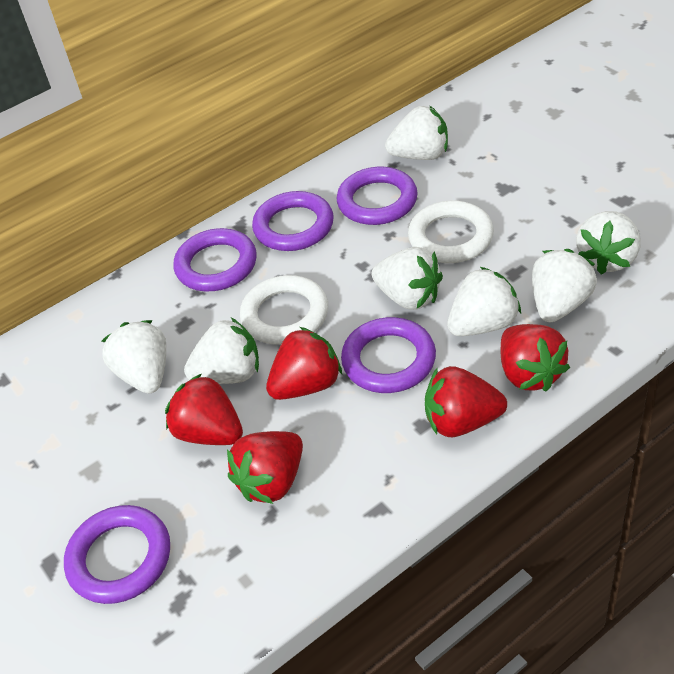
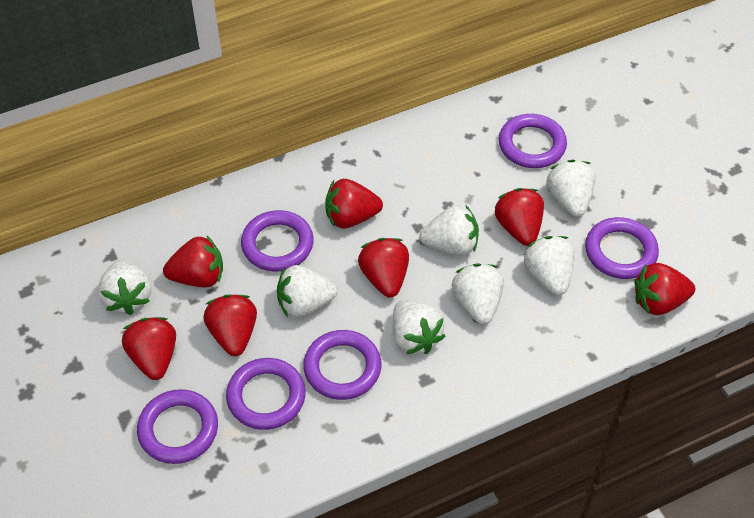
purple ring: [64,505,170,604] [173,228,257,291] [252,191,334,251] [337,167,418,225] [341,317,436,393] = 5 -> [137,389,218,464] [226,358,306,430] [241,210,314,272] [303,330,382,400] [499,114,567,168] [585,217,659,279] = 6
red strawberry: [165,374,243,445] [227,431,303,504] [266,327,342,400] [425,366,507,437] [501,324,570,392] = 5 -> [122,317,176,380] [163,236,223,287] [203,294,257,356] [325,179,383,229] [358,238,409,297] [495,188,544,246] [634,263,695,315] = 7
white ring: [240,275,328,345] [408,201,494,263] = 2 -> none = 0

